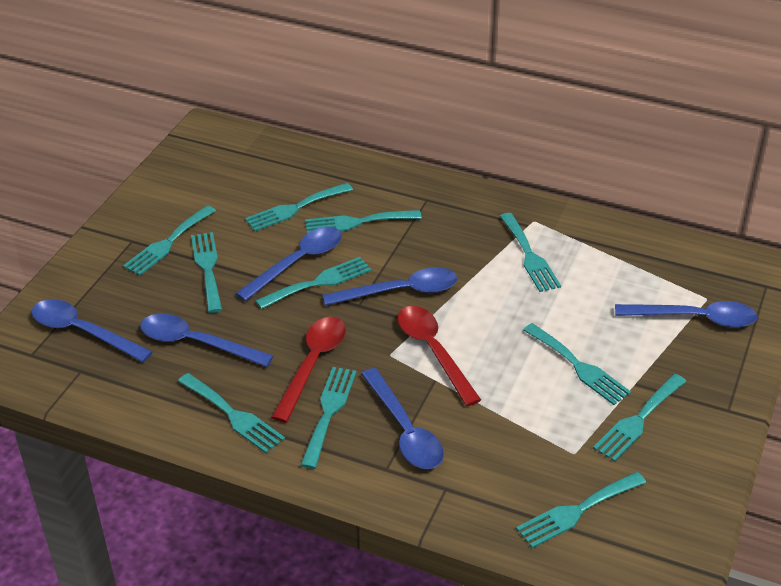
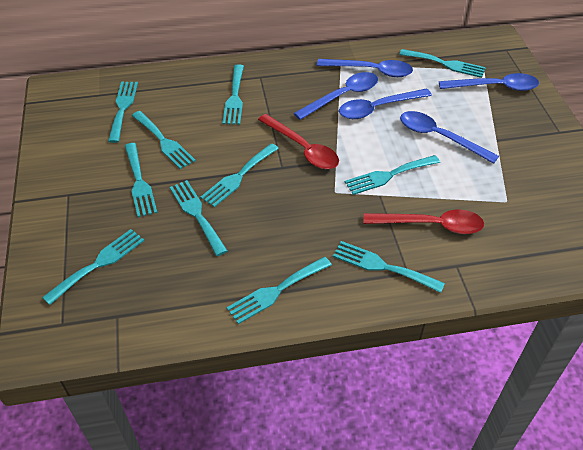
blue spoon: [32,299,153,362] [140,314,274,367] [235,227,342,301] [323,267,457,306] [361,368,444,469] [615,301,757,328] = 6 -> [294,72,378,120] [317,59,413,77] [339,88,432,119] [400,111,499,164] [439,73,539,91] = 5

